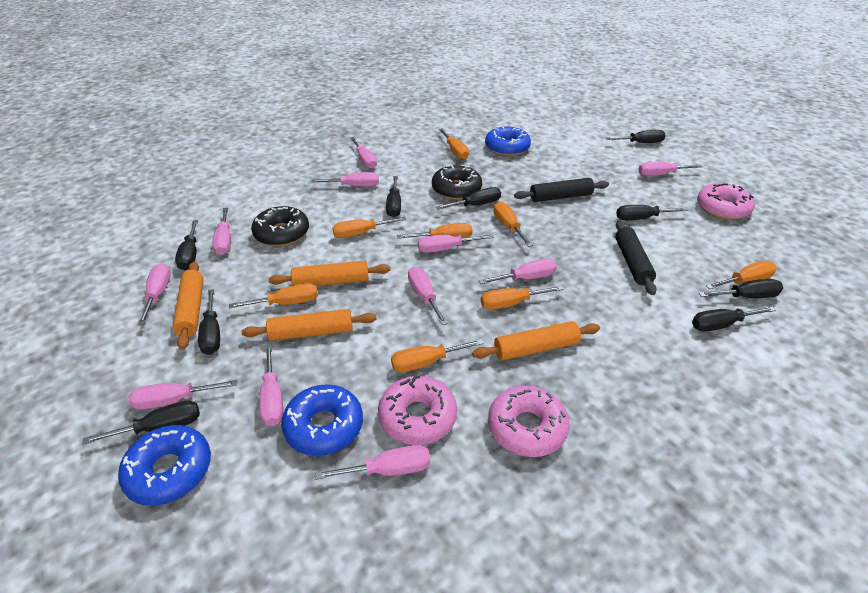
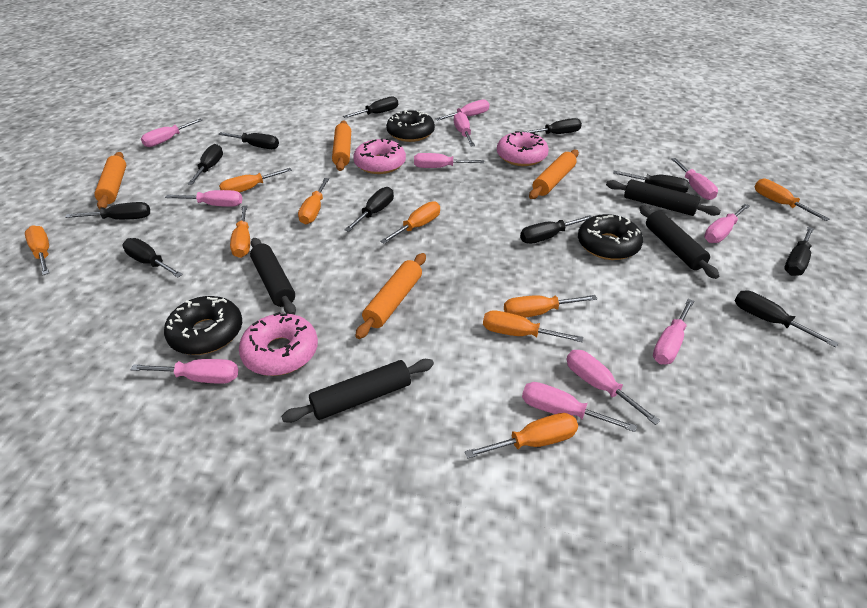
black donut: [251,206,309,246] [432,165,482,200] = 2 -> [164,296,242,355] [386,110,435,142] [578,214,643,260] = 3
black rolling pin: [514,178,609,202] [615,220,657,295] = 2 -> [250,238,296,315] [281,359,434,423] [606,179,721,216] [640,205,719,279] = 4
black screwdriver: [83,401,200,445] [175,220,198,270] [198,289,220,355] [386,176,401,217] [436,187,501,210] [606,130,666,143] [616,205,689,220] [692,307,776,332] [699,279,783,298] = 9 -> [65,202,150,220] [122,238,183,277] [188,144,223,185] [218,132,279,149] [343,96,398,118] [345,187,394,232] [520,215,592,244] [523,118,582,134] [613,171,690,193] [735,290,839,347] [784,227,814,276] = 11
blue donut: [118,425,211,506] [281,384,363,456] [485,126,531,156] = 3 -> none = 0
orange screwdriver: [229,283,318,308] [332,217,406,238] [391,339,484,372] [397,223,473,238] [439,129,469,159] [481,286,564,310] [493,201,533,247] [706,261,777,289] = 8 -> [25,225,49,275] [219,168,292,193] [230,206,250,258] [298,178,329,224] [380,201,440,244] [465,413,578,459] [483,310,583,342] [504,295,597,318] [755,179,829,221] = 9

